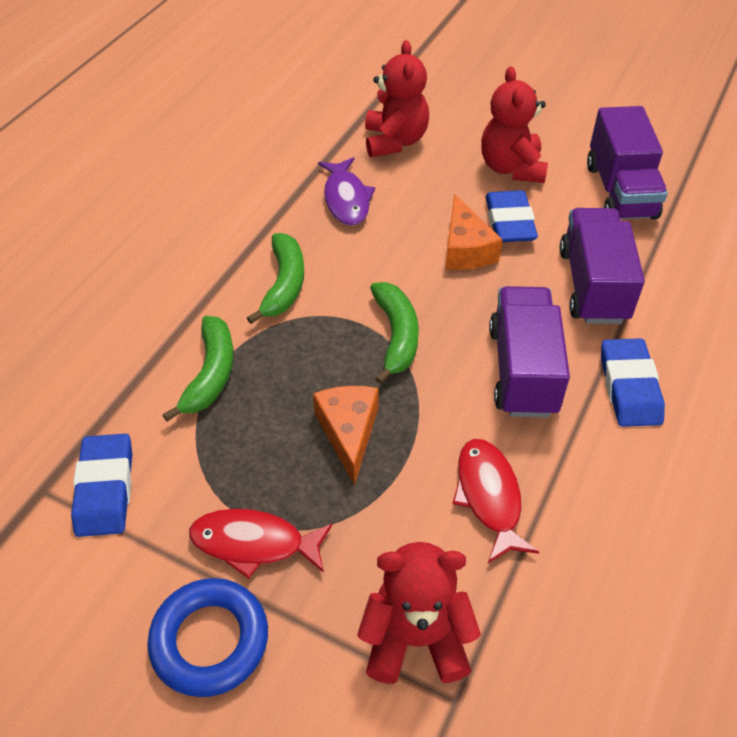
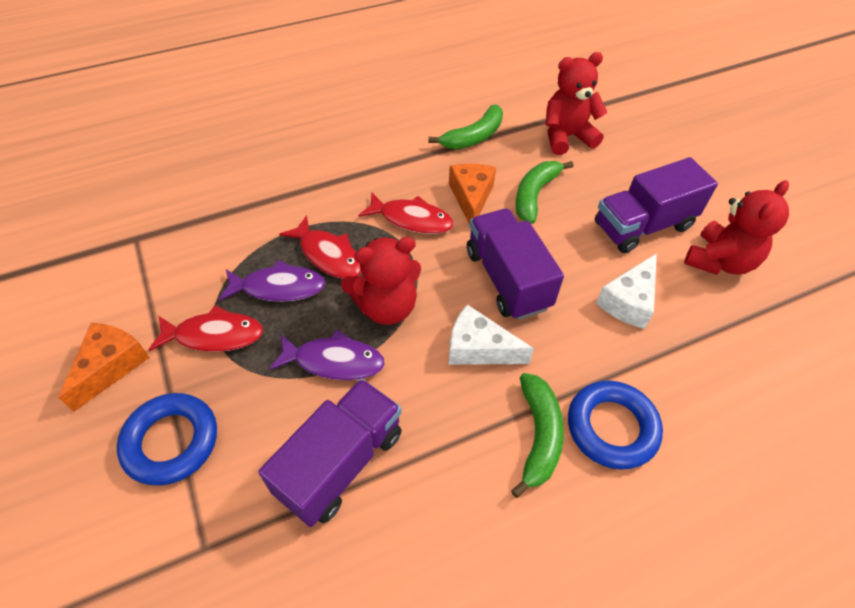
blue eraser: [71,434,132,537] [485,190,538,242] [601,338,665,427] = 3 -> none = 0
blue ring: [147,578,268,697] = 1 -> [117,393,217,486] [568,380,663,470] = 2
purple fish: [318,157,375,226] = 1 -> [219,260,326,302] [269,330,385,380] = 2
red fish: [189,509,333,579] [452,439,539,563] = 2 -> [148,305,263,352] [279,215,361,279] [358,192,453,234] = 3
white cheese: none = 0 -> [449,305,534,365] [596,253,657,329] = 2

